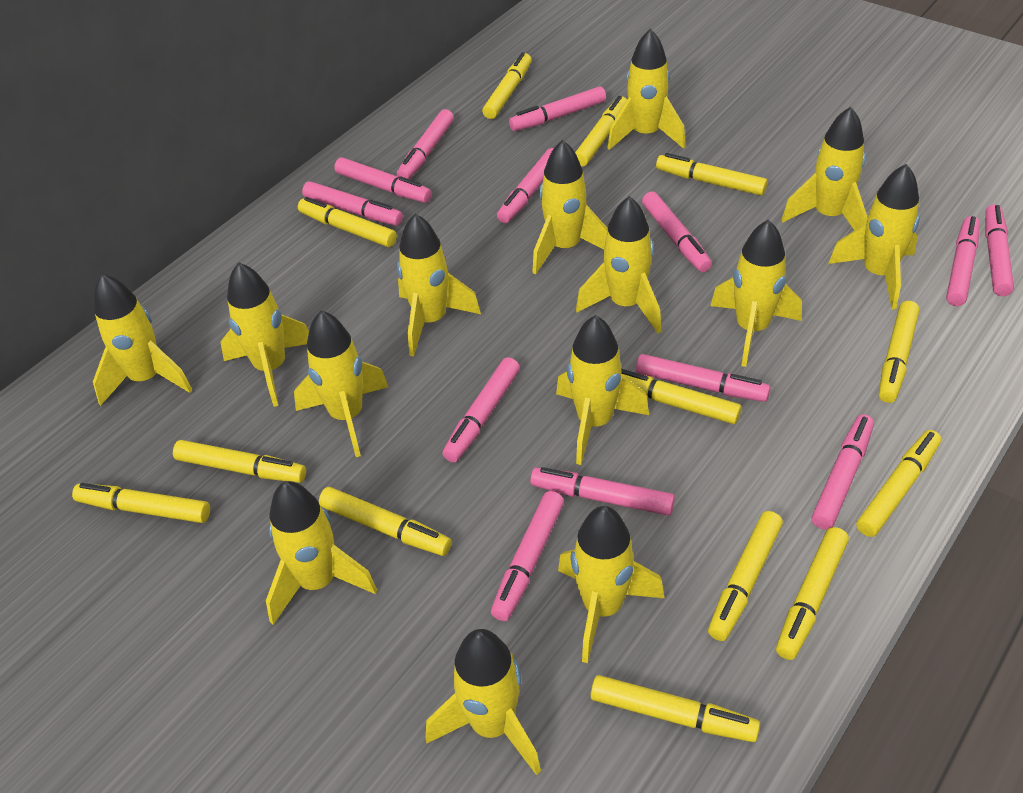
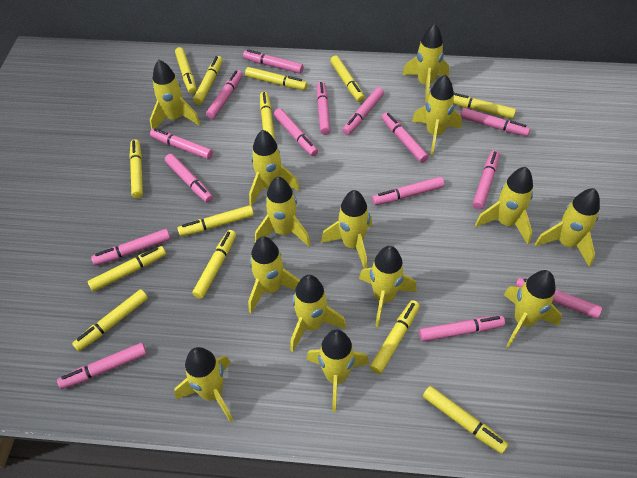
pink marker: [302,181,403,226] [334,157,432,203] [397,109,454,179] [442,357,520,462] [491,491,564,621] [497,148,554,223] [509,86,606,131] [530,467,675,516] [636,354,770,402] [642,191,712,272] [812,414,874,530] [946,216,980,306] [985,205,1014,296] = 13 -> [57,343,147,389] [91,229,170,266] [150,128,213,159] [165,154,213,203] [206,70,243,119] [243,49,303,74] [274,108,318,156] [317,81,331,135] [342,87,384,135] [372,176,444,205] [382,112,429,163] [419,315,505,342] [460,108,530,136] [473,150,500,210] [515,277,602,318] = 15

